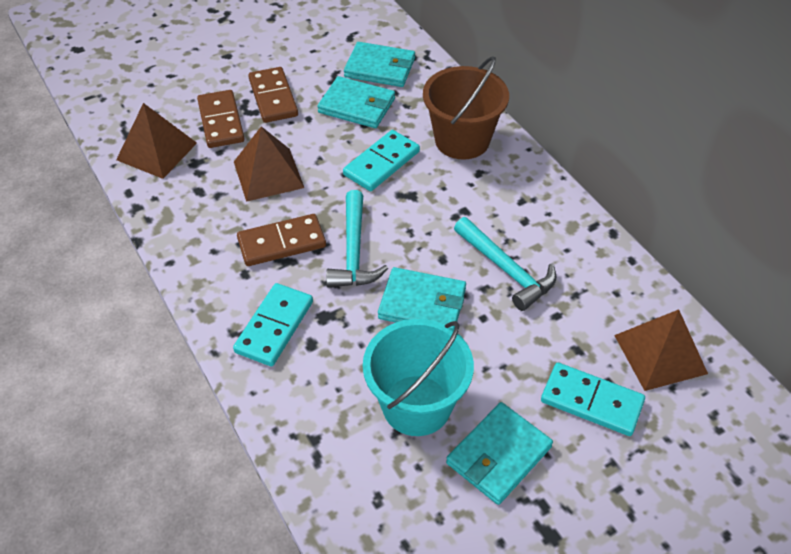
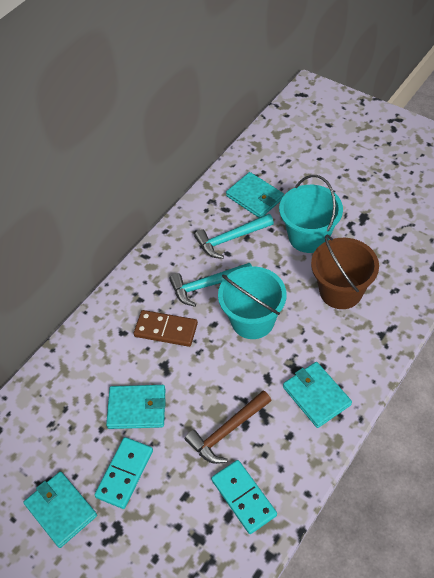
brown domino: [197,90,245,148] [237,214,326,266] [248,67,298,123] = 3 -> [134,310,198,347] = 1
brown hammer: none = 0 -> [185,391,272,464] = 1
brown pyramid: [116,103,197,179] [234,126,304,202] [614,309,708,391] = 3 -> none = 0
turquoise bucket: [363,319,474,436] = 1 -> [218,267,286,339] [279,175,343,253] = 2
turquoise domino: [233,283,313,366] [343,130,420,191] [541,363,645,436] = 3 -> [95,437,153,509] [211,460,277,534] = 2

